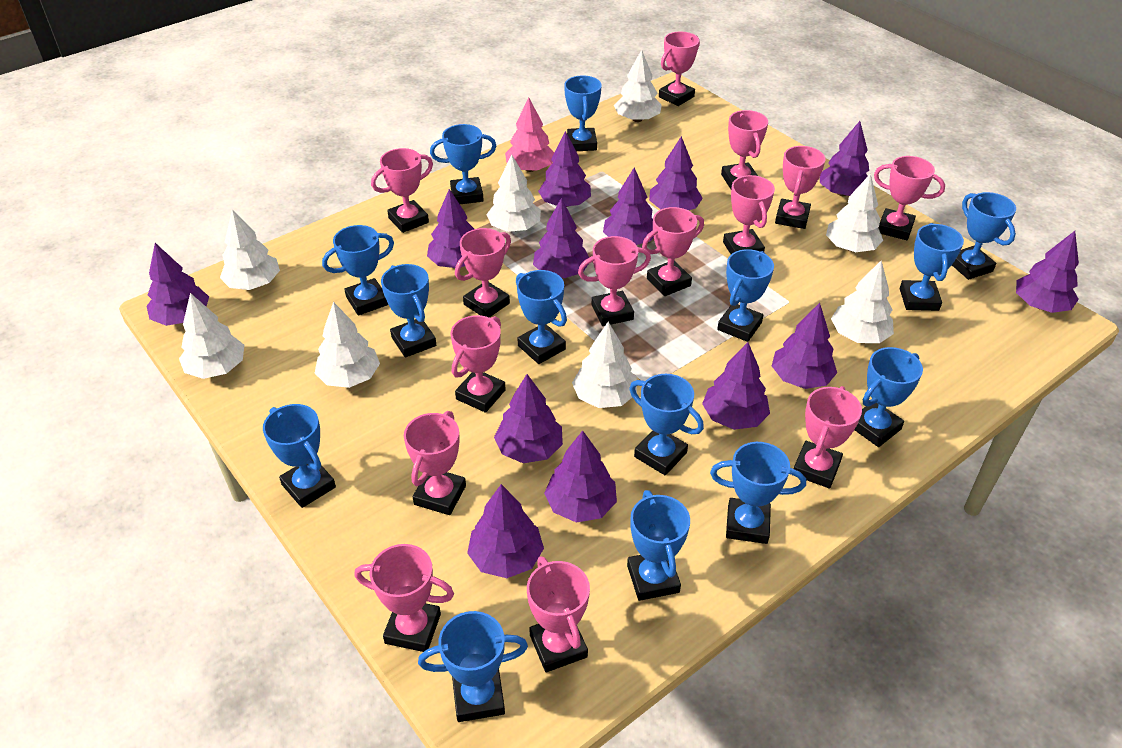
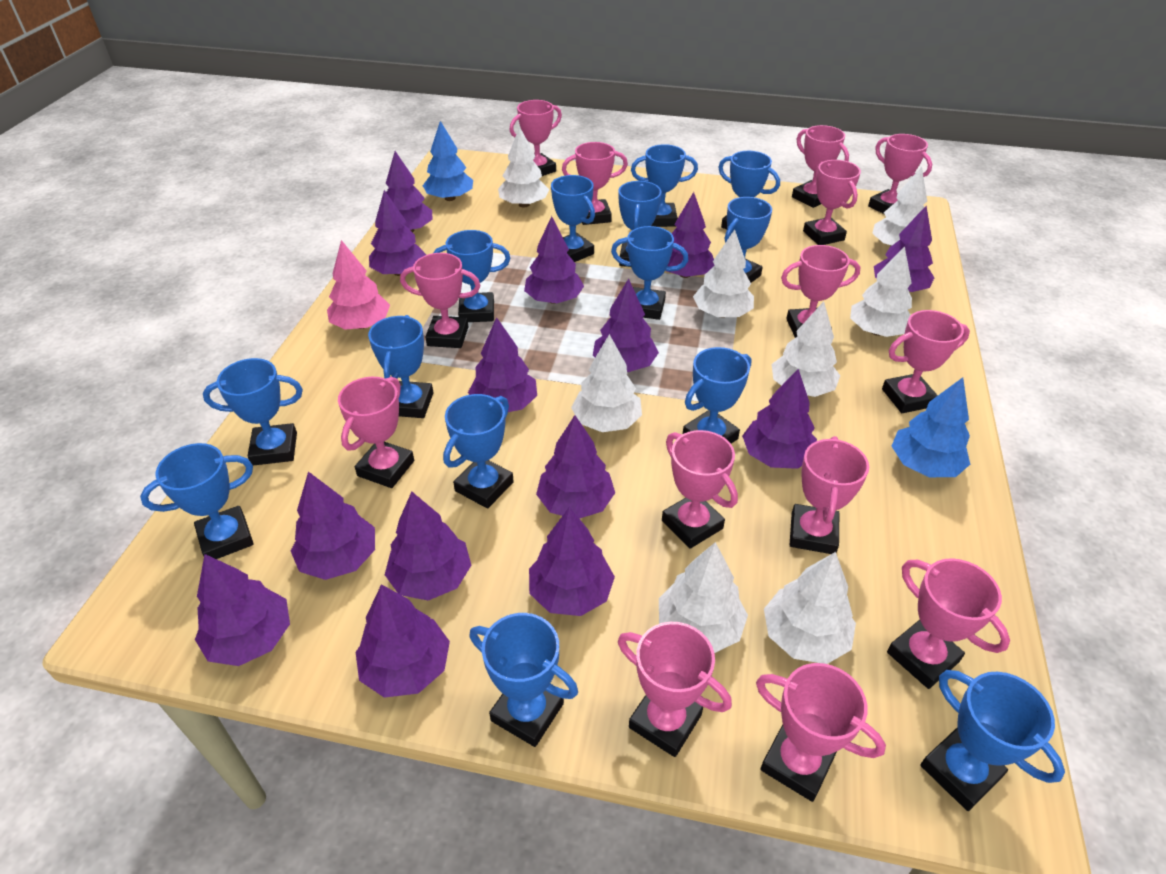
blue tree: none = 0 -> [423,121,473,201] [892,377,970,477] = 2
purple tree: [147,243,209,326] [427,189,474,268] [467,484,544,578] [494,374,563,463] [533,198,589,278] [538,131,591,207] [544,431,617,522] [603,167,654,245] [649,136,703,210] [702,342,770,430] [772,303,837,389] [820,121,869,196] [1016,231,1079,313] = 13 -> [195,554,290,666] [291,472,375,580] [356,584,450,698] [369,190,426,276] [385,492,471,601] [386,151,433,232] [468,317,537,412] [524,216,584,304] [529,507,615,616] [536,415,615,519] [593,278,659,372] [666,192,714,278] [742,369,817,469] [874,206,934,292] = 14

